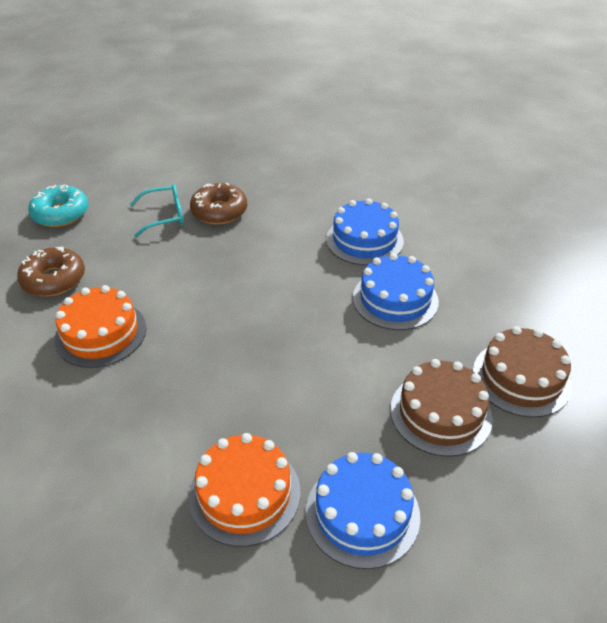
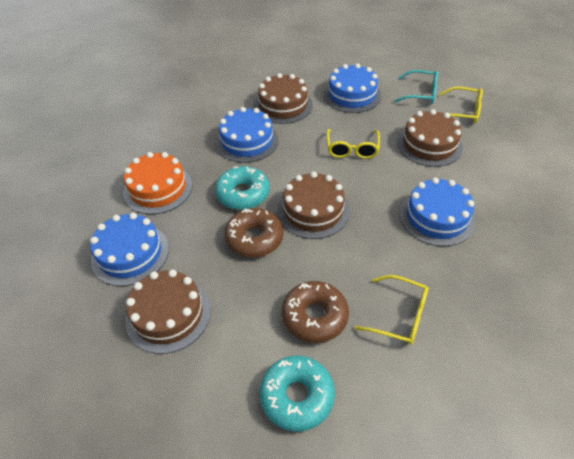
blue cake: [306,452,420,569] [326,198,404,266] [353,253,439,330] = 3 -> [90,213,169,286] [216,107,279,163] [323,64,381,113] [400,177,475,246] = 4
brown cake: [390,359,493,457] [473,326,572,418] = 2 -> [125,270,211,354] [254,73,313,124] [278,172,350,239] [397,109,463,167] = 4
orange cake: [55,285,147,368] [189,433,300,547] = 2 -> [123,152,192,214] = 1
turquoise donut: [28,184,88,227] = 1 -> [215,166,270,210] [259,356,335,432] = 2
yellow glasses: none = 0 -> [326,129,380,159] [354,275,429,345] [440,87,483,123] = 3

